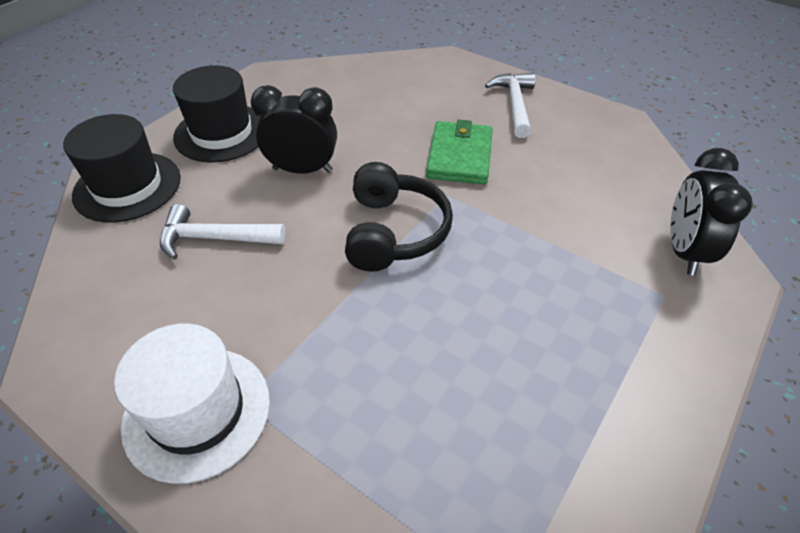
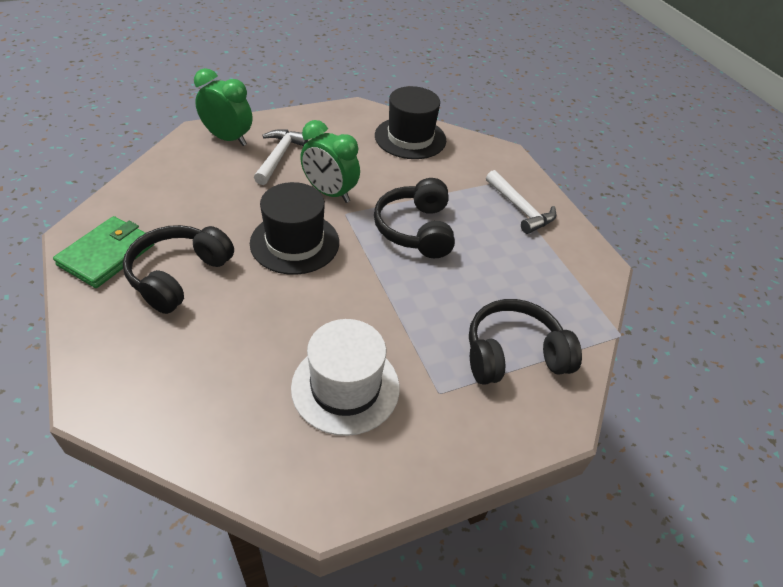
black clock: [250,85,337,174] [670,148,753,275] = 2 -> none = 0
black headphones: [345,162,453,272] = 1 -> [123,225,234,314] [374,178,455,258] [469,299,582,385] = 3
green clock: none = 0 -> [194,68,252,146] [300,120,360,203] = 2

